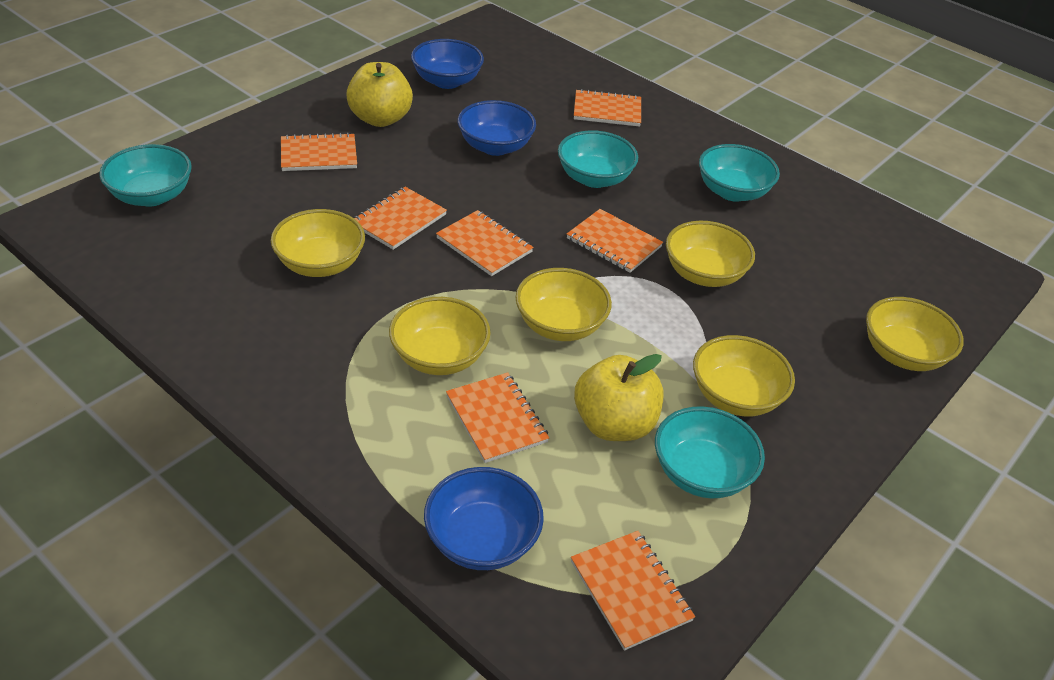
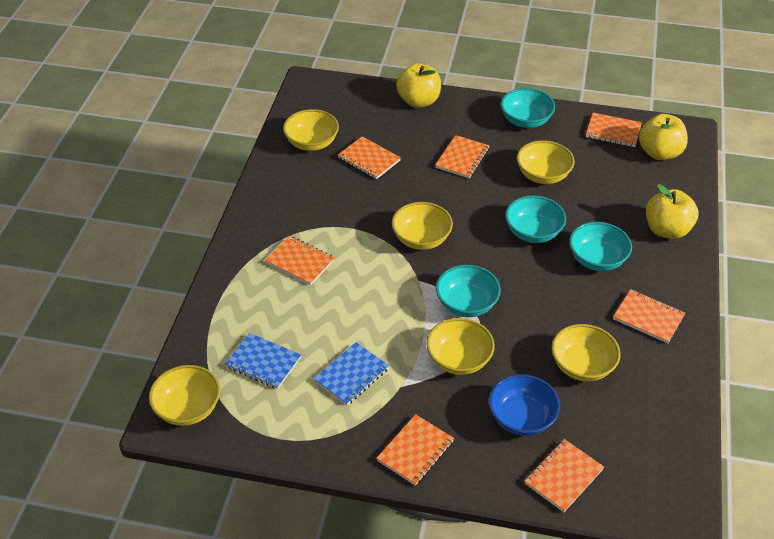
blue bowl: [411,39,484,89] [424,467,544,570] [458,100,536,156] = 3 -> [489,374,560,436] = 1
blue notebook: none = 0 -> [225,333,301,389] [314,342,389,405] = 2
yellow apple: [346,62,413,127] [574,354,663,441] = 2 -> [396,63,441,108] [639,114,688,160] [646,184,698,239] = 3

